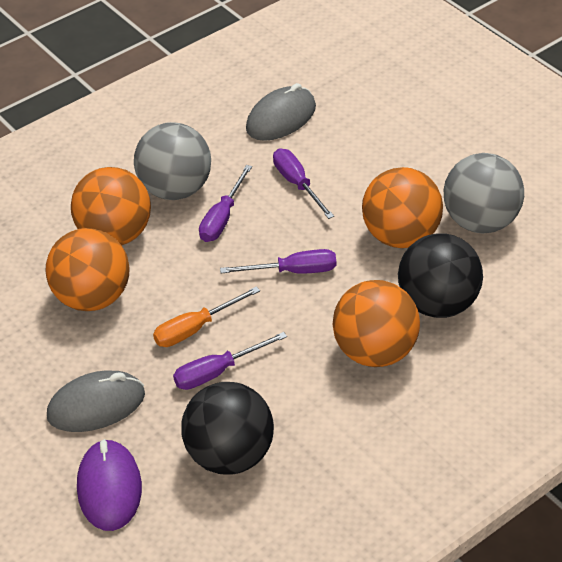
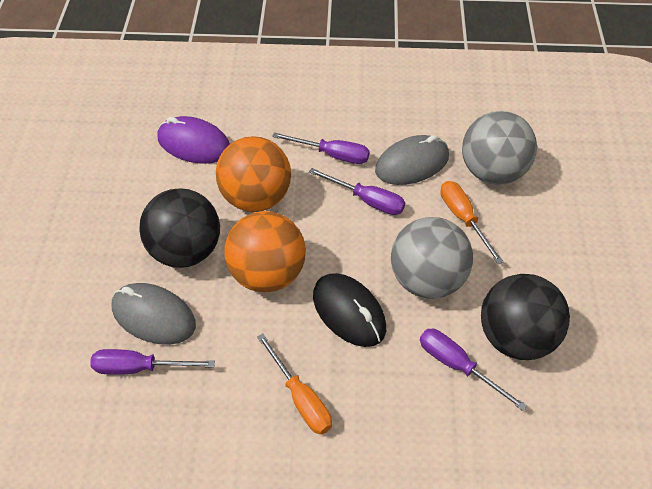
black mouse: none = 0 -> [313,273,386,347] = 1
orange ball: [45,228,129,311] [71,167,151,245] [333,280,420,367] [362,167,443,248] = 4 -> [216,136,291,212] [224,211,306,292] = 2
orange screwdriver: [153,287,260,347] = 1 -> [257,334,332,435] [441,181,504,264] = 2

